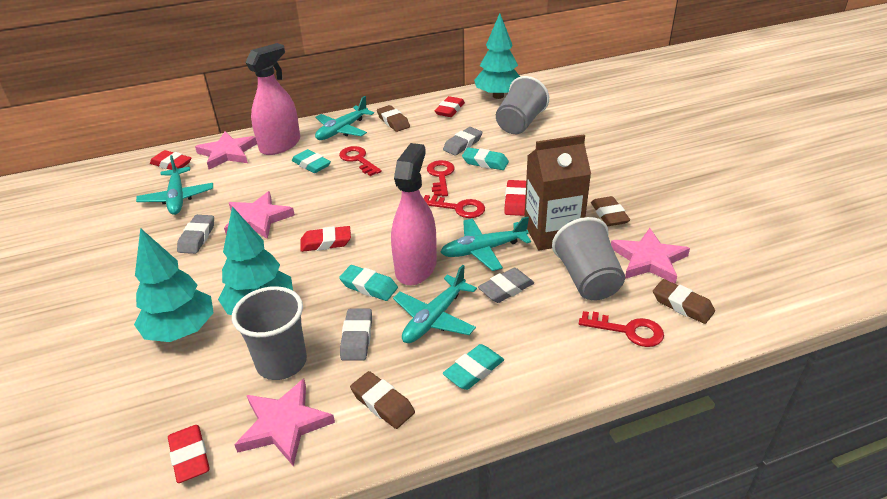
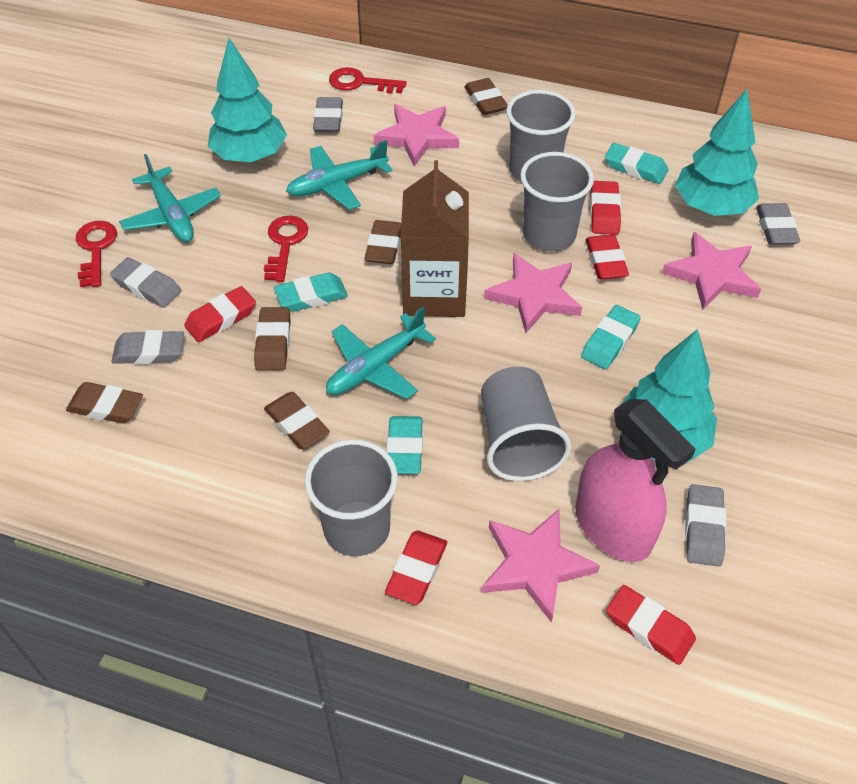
brown eraser: [350,371,415,429] [377,105,410,132] [591,196,630,226] [653,279,715,324] = 4 -> [66,382,143,423] [254,307,291,371] [264,392,330,449] [364,220,401,264] [464,78,508,115] = 5
grey cup: [232,286,307,380] [496,76,549,134] [552,217,625,300] = 3 -> [304,439,398,556] [481,367,571,481] [506,90,576,182] [520,152,594,251] = 4
grey eraser: [177,215,214,254] [340,309,372,360] [443,127,482,156] [478,268,534,303] = 4 -> [110,257,182,308] [111,330,184,365] [313,97,343,133] [685,484,726,567] [756,203,800,245] = 5
pink spray bottle: [245,43,300,155] [391,143,437,285] = 2 -> [575,399,695,562] = 1
red key: [339,146,382,176] [423,195,485,218] [427,160,455,196] [579,311,664,347] = 4 -> [76,221,117,287] [264,215,308,282] [329,67,406,94] = 3
turquoise plane: [136,155,213,215] [315,96,374,140] [393,265,477,343] [441,217,531,271] = 4 -> [119,154,221,242] [286,140,393,210] [326,307,436,399] = 3

